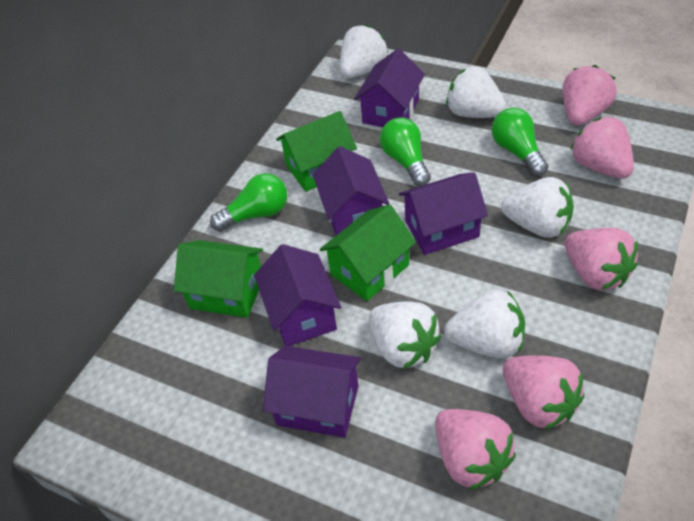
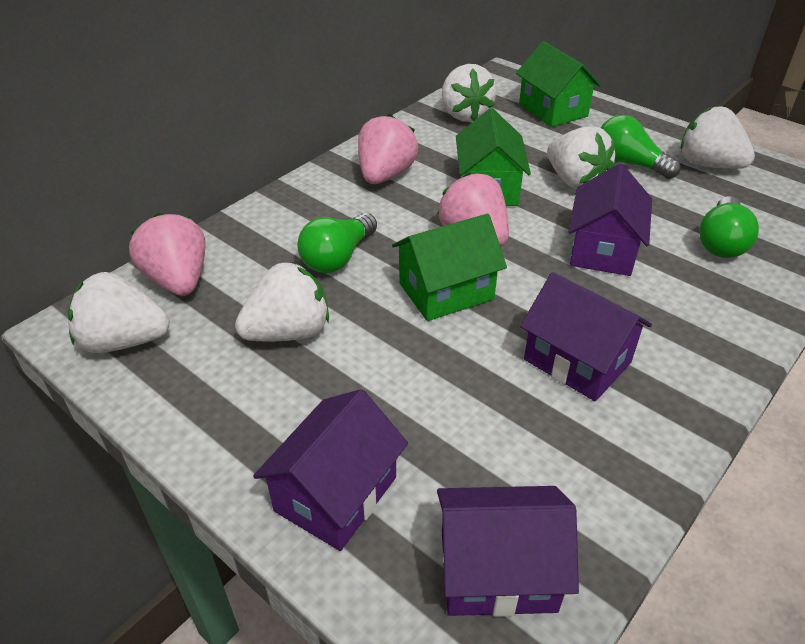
pink strawberry: [435,409,516,490] [503,355,584,430] [562,65,617,125] [565,228,638,291] [570,117,634,179] = 5 -> [129,213,206,296] [358,114,418,184] [437,172,509,247] = 3
purple house: [254,244,341,346] [263,346,361,438] [313,146,389,235] [354,49,425,127] [399,172,488,255] = 5 -> [253,389,408,551] [437,486,579,617] [520,272,652,401] [568,163,652,276] = 4

